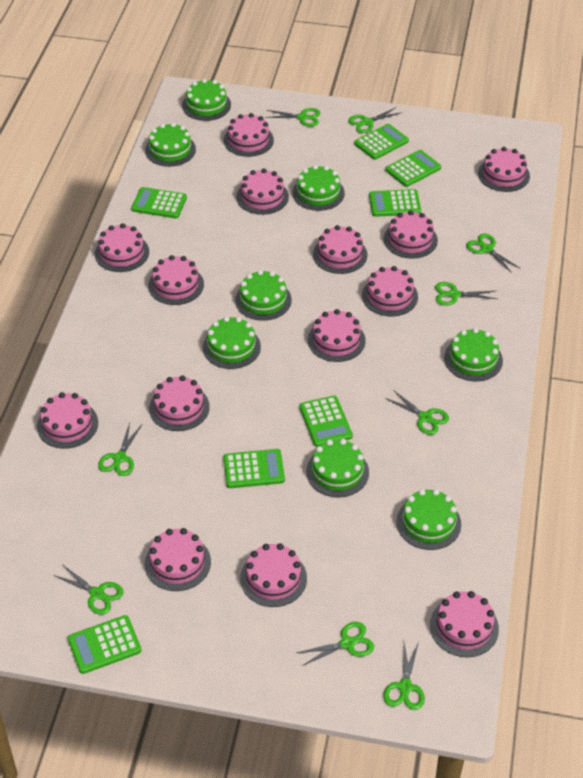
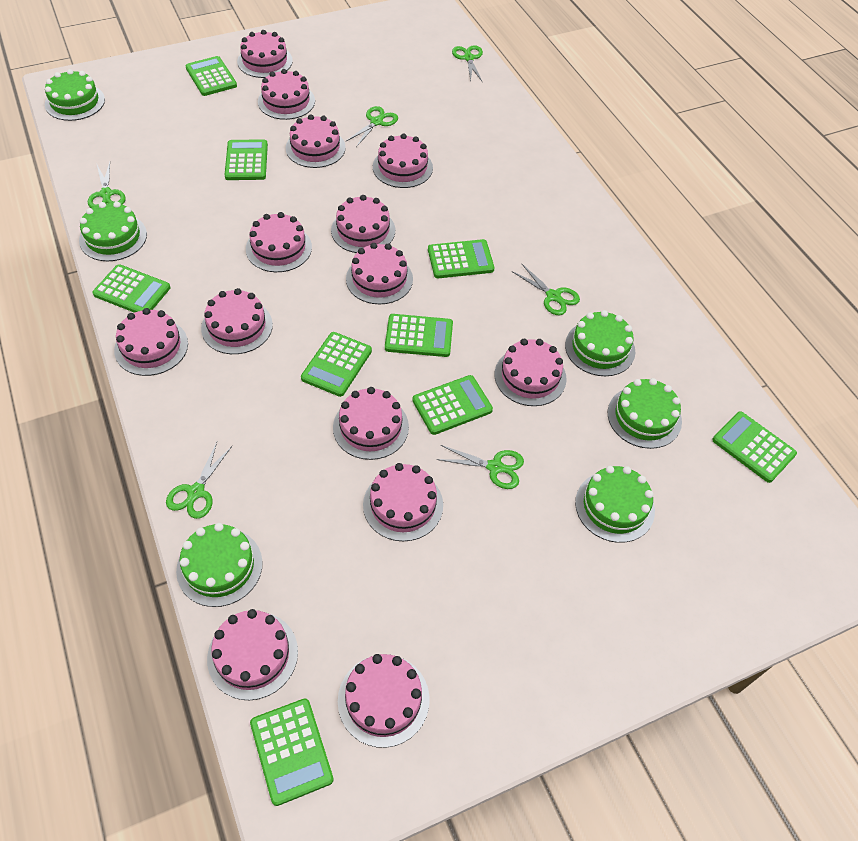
green cake: [145,123,196,167] [182,79,231,121] [203,316,261,369] [235,270,292,321] [292,165,345,211] [306,439,369,497] [396,489,461,550] [444,328,503,381] = 8 -> [45,69,105,121] [79,202,147,261] [176,523,263,607] [565,310,635,376] [575,466,655,543] [608,378,682,449] = 6
green calculator: [68,615,141,674] [131,187,187,218] [223,449,285,488] [299,396,353,447] [354,124,409,160] [369,189,421,217] [385,150,441,187] = 7 -> [92,264,170,313] [185,56,237,96] [225,139,268,180] [250,699,334,806] [301,332,372,397] [385,314,453,357] [412,375,493,435] [428,239,495,278] [712,411,797,483] = 9
green scissors: [53,564,124,615] [98,423,143,476] [265,108,321,127] [297,622,374,666] [348,108,402,133] [383,642,425,710] [385,390,449,435] [435,282,497,306] [466,234,521,273] = 9 -> [88,162,126,208] [166,442,232,519] [346,106,398,147] [436,445,524,489] [452,45,483,81] [512,264,580,315] = 6

